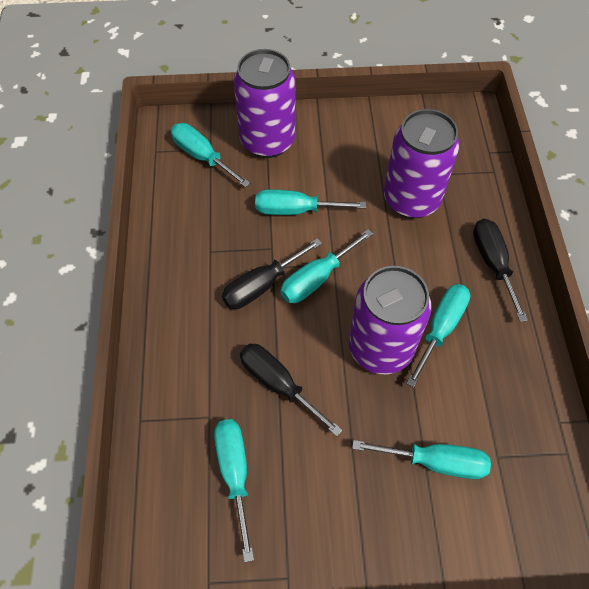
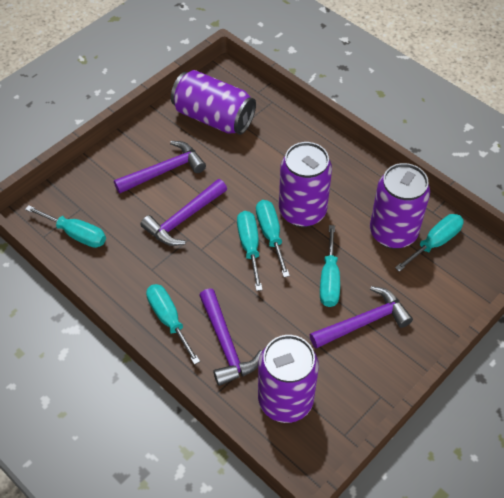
black screwdriver: [222,238,322,309] [240,344,342,436] [473,219,528,322] = 3 -> none = 0
purple can: [234,49,295,158] [349,266,432,374] [384,109,460,219] = 3 -> [171,70,256,135] [258,335,319,423] [279,142,332,227] [370,163,430,249] = 4
purple hammer: none = 0 -> [114,141,206,194] [140,179,227,246] [199,289,262,386] [309,286,413,348] = 4

